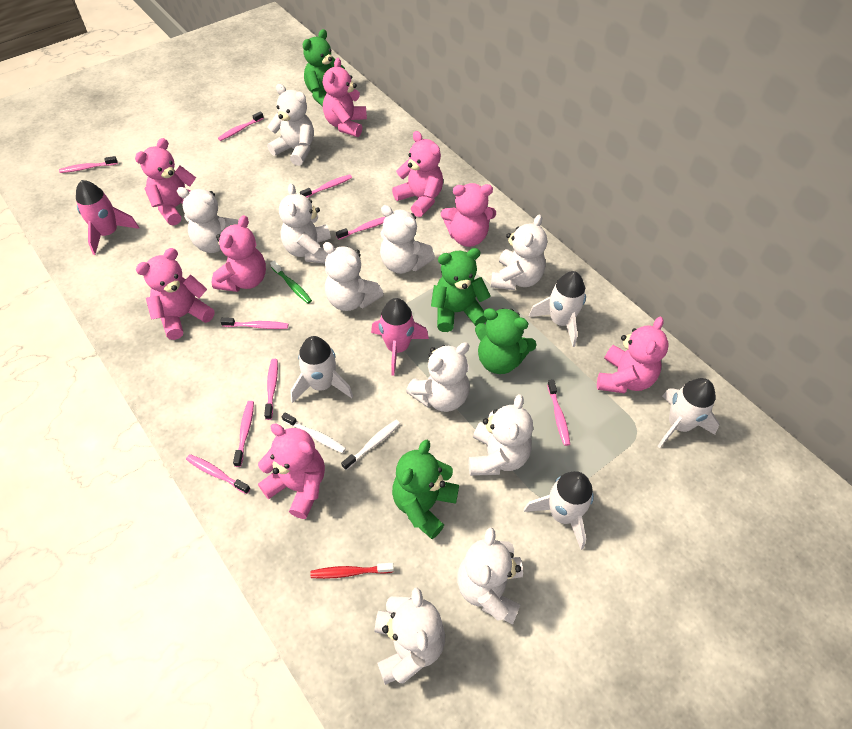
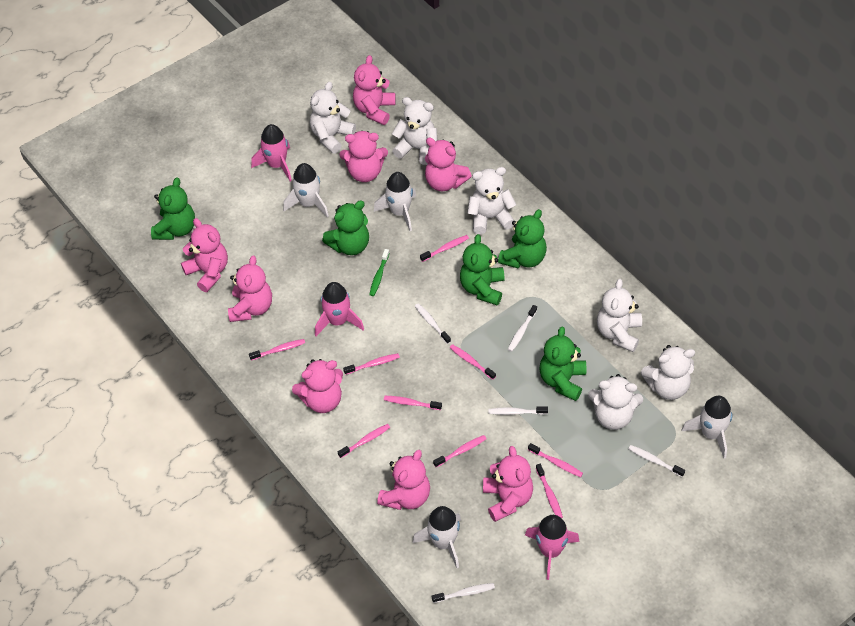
green teddy bear: [303,29,345,107] [392,440,459,539] [431,248,490,332] [475,308,537,374] = 4 -> [151,177,195,240] [322,200,369,255] [460,234,505,305] [498,209,547,269] [539,327,586,401] = 5
pink rocket: [76,180,139,255] [371,298,429,376] = 2 -> [251,124,292,181] [315,282,364,336] [525,515,579,580] = 3
red toothbrush: [310,563,394,579] = 1 -> none = 0
white teddy bear: [177,187,238,253] [267,84,314,166] [279,183,331,263] [323,242,383,311] [375,588,445,685] [380,205,435,274] [406,342,470,412] [457,527,523,624] [469,394,533,476] [491,214,547,290] = 10 -> [310,82,356,154] [392,97,437,165] [468,167,516,235] [588,374,643,430] [597,279,642,352] [641,345,695,400] = 6
white toothbrush: [282,413,346,453] [341,420,400,470] = 2 -> [415,303,451,344] [432,583,495,603] [488,407,548,415] [508,305,537,352] [629,445,685,477] = 5

